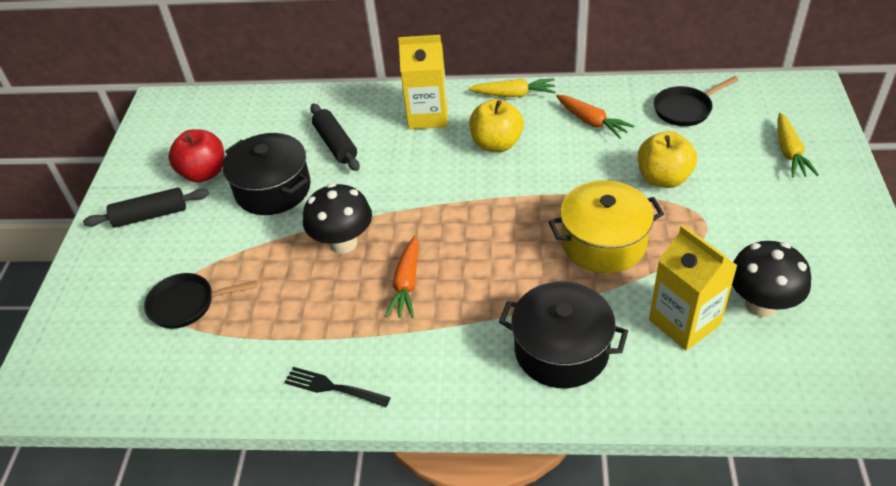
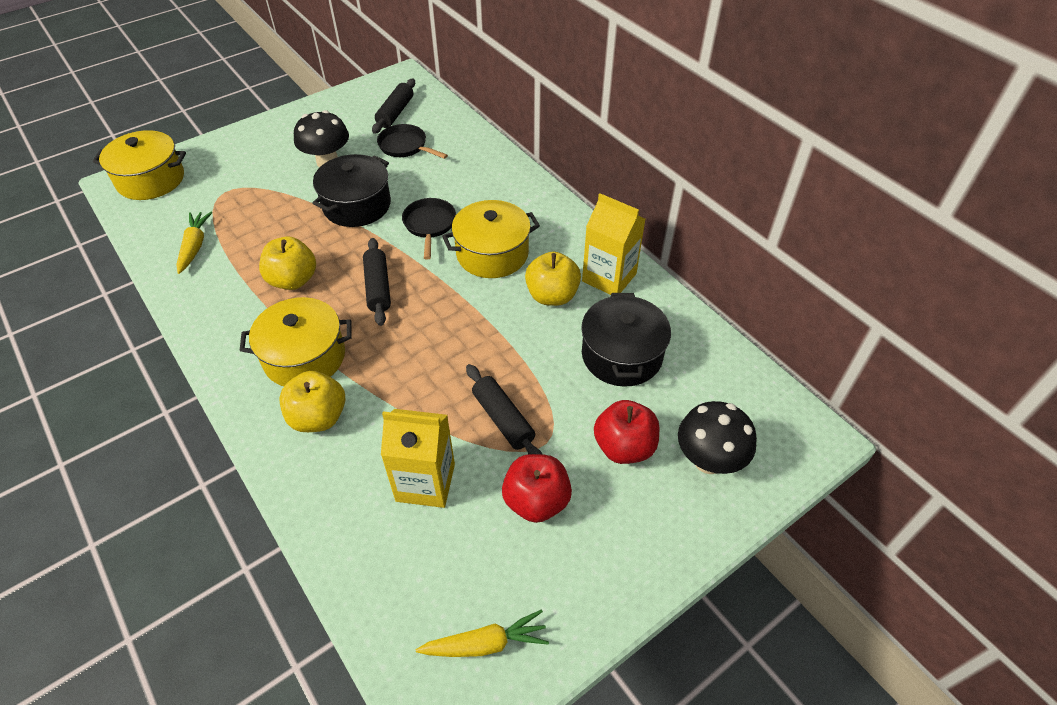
black fork: [284,367,391,407] = 1 -> none = 0
black rolling pin: [83,187,209,228] [310,103,360,171] = 2 -> [363,238,391,326] [372,79,415,134] [466,364,542,454] = 3
orange carrot: [385,236,419,318] [556,95,635,139] = 2 -> none = 0
red apple: [168,129,225,183] = 1 -> [502,454,572,523] [594,400,659,464] = 2
yellow apple: [469,99,524,152] [638,131,697,188] = 2 -> [259,237,316,290] [279,371,345,432] [525,252,581,306] = 3
yellow pot: [549,181,664,273] = 1 -> [93,130,186,200] [239,297,352,386] [442,200,540,278] = 3

